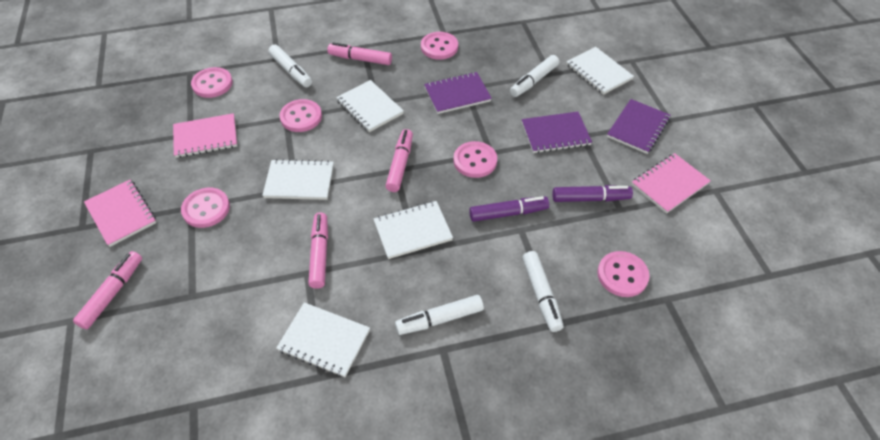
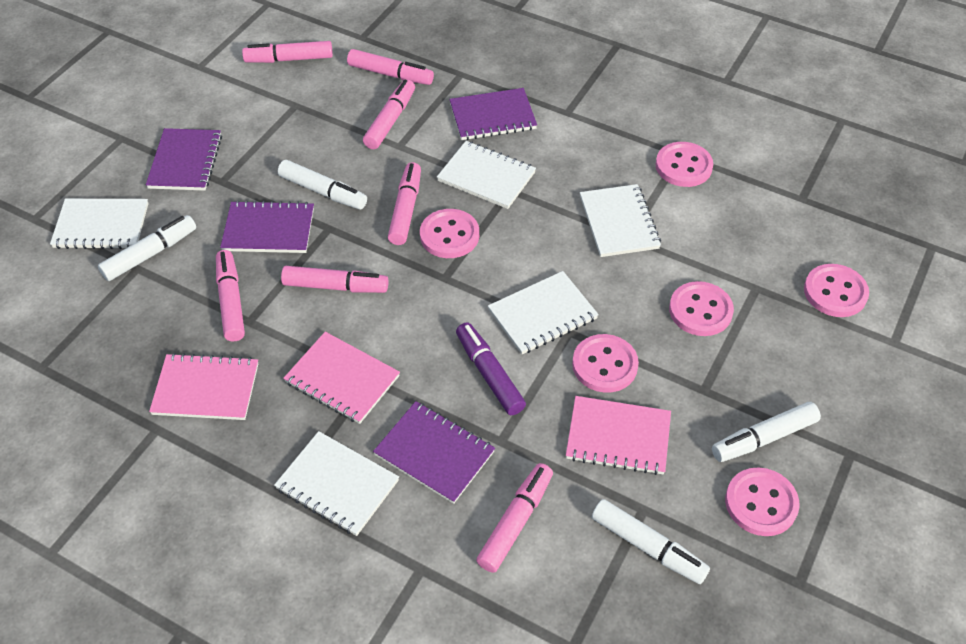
pink marker: [73,251,142,329] [308,213,328,289] [327,42,392,65] [386,129,413,192] = 4 -> [216,250,245,342] [242,41,333,63] [281,266,389,293] [347,49,434,85] [363,79,415,149] [388,162,421,245] [476,463,553,573] = 7
purple marker: [469,196,549,222] [552,185,633,202] = 2 -> [456,322,526,415] = 1
purple notebook: [424,72,492,114] [522,112,592,153] [607,99,671,154] = 3 -> [146,128,222,191] [220,200,314,253] [373,401,495,504] [449,88,537,140] = 4

